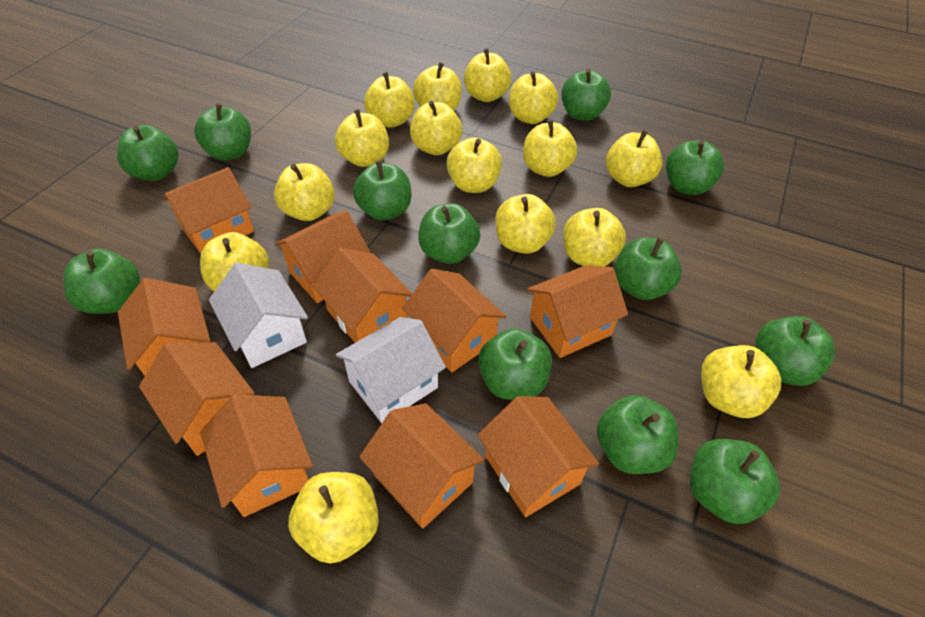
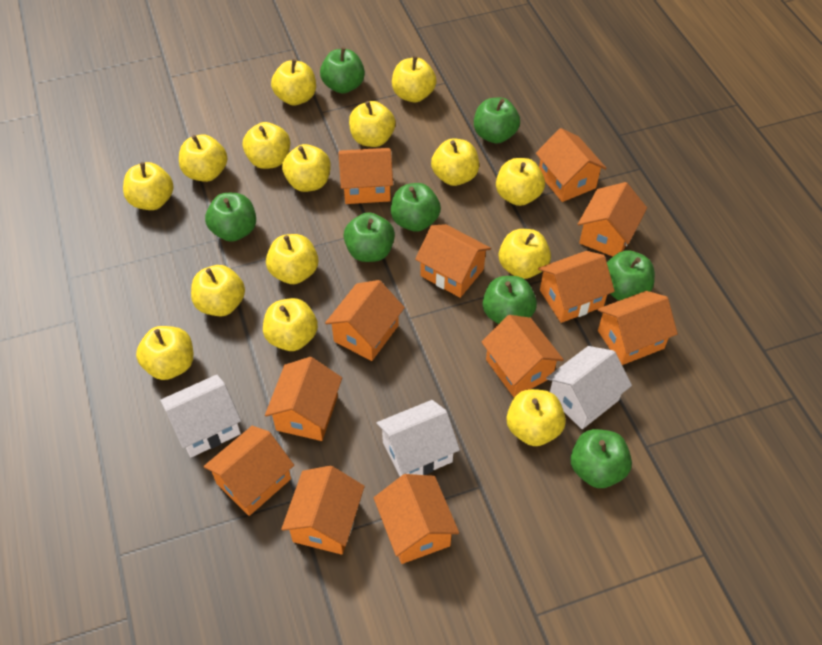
green apple: [63,249,140,314] [117,125,179,181] [194,103,251,161] [353,160,411,220] [418,203,480,264] [478,328,552,400] [561,69,611,121] [597,395,678,474] [614,237,682,300] [666,140,724,195] [690,439,780,524] [755,316,835,386] = 12 -> [205,193,256,242] [320,47,365,93] [343,212,395,262] [391,183,441,232] [474,97,520,144] [483,276,537,324] [570,429,632,488] [607,250,655,301] = 8
orange house: [118,278,210,376] [139,342,255,456] [163,167,254,254] [200,394,313,517] [275,210,370,303] [313,247,413,343] [359,403,485,529] [402,269,507,372] [478,396,599,517] [527,265,628,358] = 10 -> [204,426,294,516] [265,357,342,441] [281,466,365,555] [325,280,405,361] [338,148,393,204] [374,474,459,564] [415,224,491,298] [482,315,564,397] [536,128,607,202] [538,251,615,323] [578,182,647,256] [597,291,678,365] = 12
white house: [209,263,308,368] [336,317,446,423] = 2 -> [160,375,241,458] [376,400,460,477] [546,346,632,429] = 3

